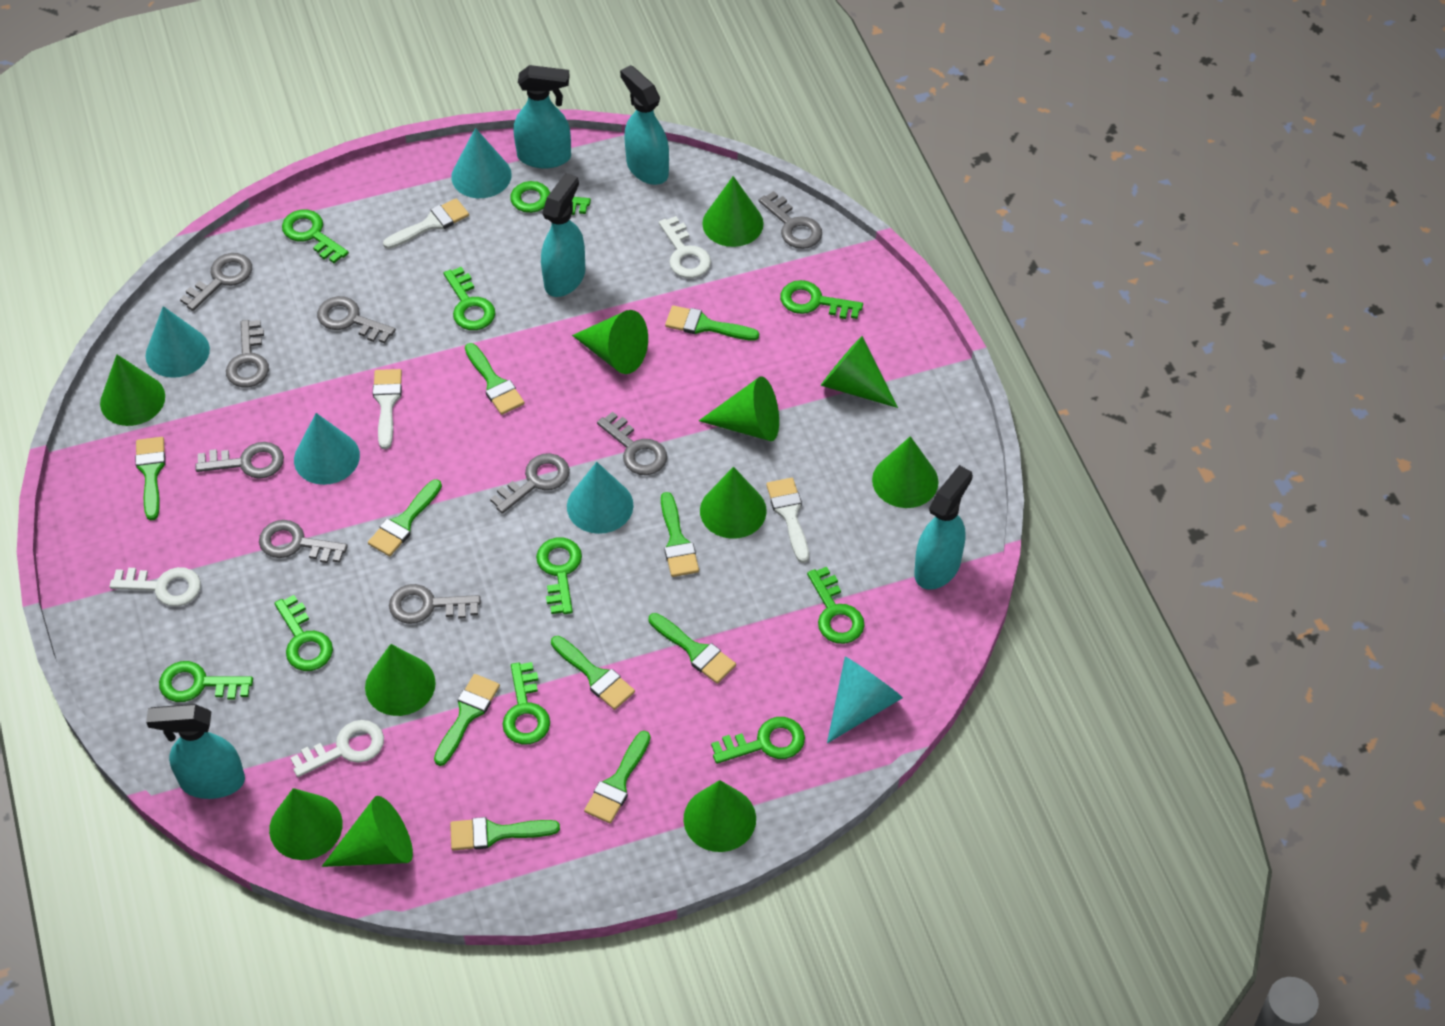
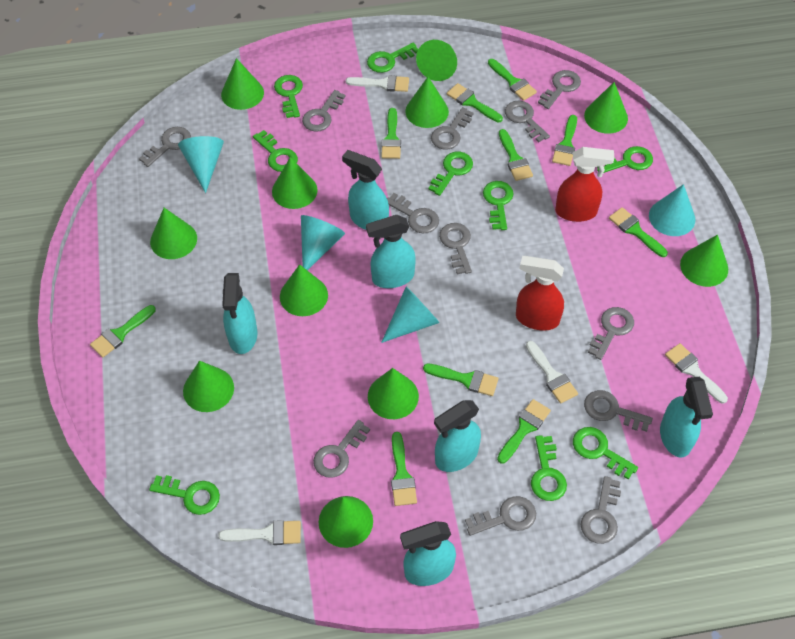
green key: [159,661,253,702] [274,595,333,671] [282,210,349,263] [444,267,495,330] [502,662,550,745] [510,181,591,215] [536,538,582,614] [711,717,805,764] [780,280,863,319] [807,567,865,644] = 10 -> [149,475,220,515] [253,130,298,172] [274,75,303,118] [367,42,418,73] [428,152,473,196] [483,181,514,230] [531,435,567,501] [573,427,638,480] [597,146,653,173] = 9
grey key: [180,253,252,311] [195,442,284,479] [226,320,269,387] [259,520,348,563] [317,296,396,343] [389,584,481,624] [490,453,570,514] [597,412,667,475] [759,191,822,249] = 9 -> [139,127,191,167] [302,90,345,132] [313,420,370,478] [387,193,439,234] [431,107,473,150] [439,223,472,275] [465,496,536,536] [505,100,550,143] [538,70,581,109] [581,476,621,544] [584,390,653,432] [588,307,634,360] = 12
red spray bottle: none = 0 -> [516,256,564,331] [555,147,614,222] = 2
turquoise cone: [146,306,210,378] [294,413,360,485] [451,128,512,198] [567,462,633,534] [827,657,903,743] = 5 -> [178,136,224,193] [301,215,345,271] [381,287,440,343] [649,184,695,236] = 4
turquoise spray bottle: [146,704,245,799] [513,65,571,168] [541,173,585,297] [620,65,669,185] [914,465,973,590] = 5 -> [222,273,257,354] [342,150,389,230] [366,215,416,288] [400,521,456,586] [434,400,481,472] [660,377,713,457] = 6
white brush: [373,369,402,449] [383,198,469,249] [766,478,809,563] = 3 -> [218,520,301,545] [346,75,409,92] [526,341,578,404] [665,343,728,404] = 4
white key: [109,567,201,607] [291,720,384,777] [659,216,711,278] = 3 -> none = 0

